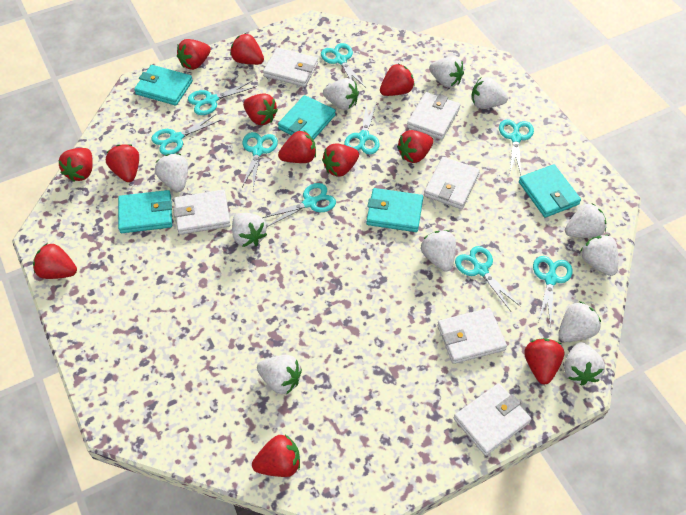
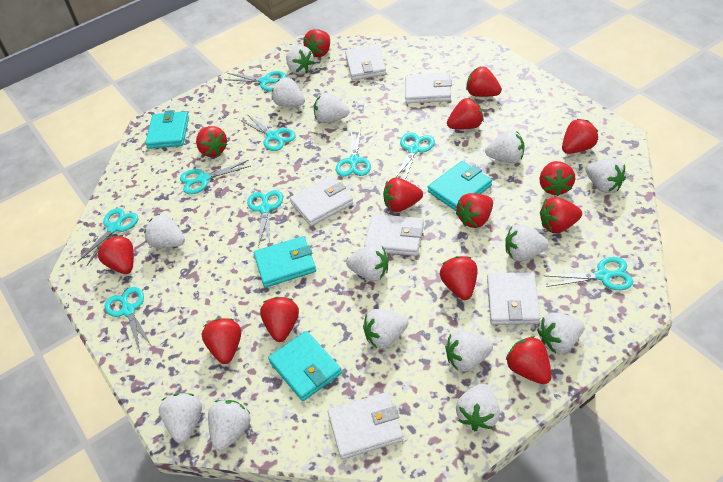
red strawberry: [33,243,77,279] [58,148,93,182] [106,144,139,182] [177,39,211,70] [230,33,264,65] [243,93,278,125] [252,435,300,477] [278,131,316,163] [322,144,359,177] [380,64,415,96] [397,130,433,163] [524,338,564,384] = 12 -> [97,235,134,274] [196,126,228,157] [202,318,241,364] [260,297,299,342] [303,29,330,57] [383,178,423,212] [440,256,478,300] [447,98,484,129] [456,193,493,228] [466,67,502,97] [506,336,552,384] [539,161,575,196] [540,197,582,233] [562,119,598,154] = 14
turquoise wallet: [118,190,172,233] [134,65,193,106] [278,95,336,140] [366,188,423,232] [519,164,581,217] = 5 -> [145,110,189,149] [254,236,316,288] [268,331,342,401] [428,161,492,211] = 4
white strawberry: [155,154,188,192] [232,213,267,247] [257,355,302,394] [323,78,359,110] [421,230,456,271] [429,56,464,88] [472,77,508,108] [558,301,601,342] [564,342,605,386] [565,203,606,238] [580,235,618,276] = 11 -> [144,214,185,248] [159,393,202,443] [208,400,251,451] [272,77,305,107] [286,46,315,75] [314,92,349,123] [346,244,389,281] [363,309,409,349] [445,330,493,372] [456,383,500,431] [485,130,525,163] [505,224,549,261] [537,313,585,354] [586,158,626,193] = 14

